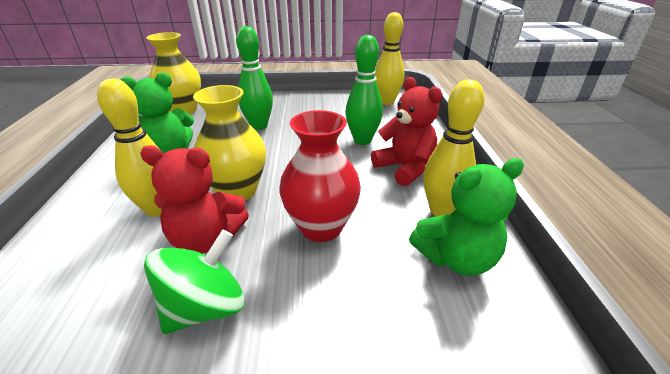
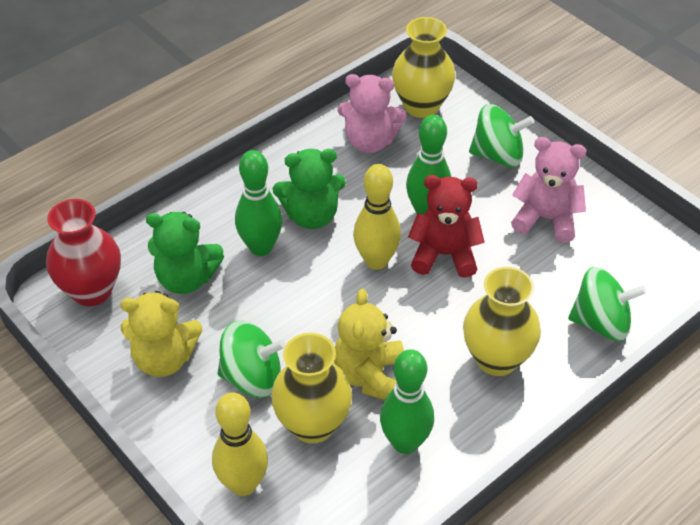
green bowling pin: [236,26,273,130] [345,35,383,145] = 2 -> [235,150,282,256] [380,349,434,454] [406,115,451,215] = 3
green spinning top: [144,230,245,334] = 1 -> [217,321,286,398] [469,104,534,168] [568,267,647,341] = 3
pink teddy bear: none = 0 -> [338,74,407,153] [511,137,587,243] = 2
red teddy bear: [140,145,249,254] [371,77,443,186] = 2 -> [408,175,485,278] = 1
yellow bowling pin: [97,79,162,217] [374,12,404,105] [423,80,485,216] = 3 -> [212,392,268,496] [353,164,401,270] = 2
yellow teddy bear: none = 0 -> [120,291,202,377] [334,289,404,400] = 2
yellow vase: [146,32,201,114] [193,85,266,200] = 2 -> [271,333,352,444] [392,17,456,118] [463,267,541,376] = 3

